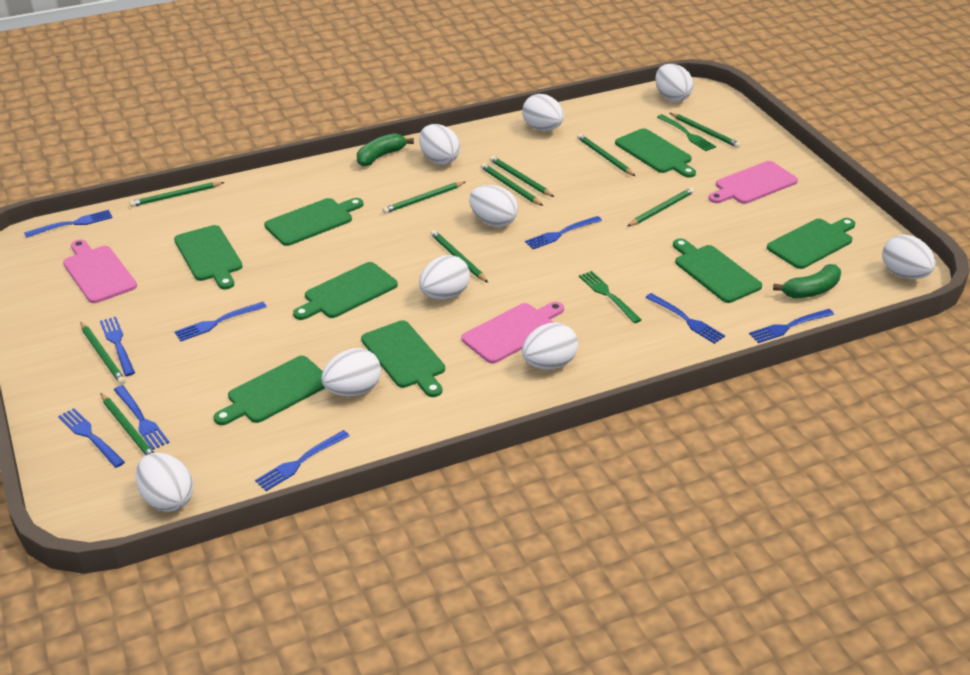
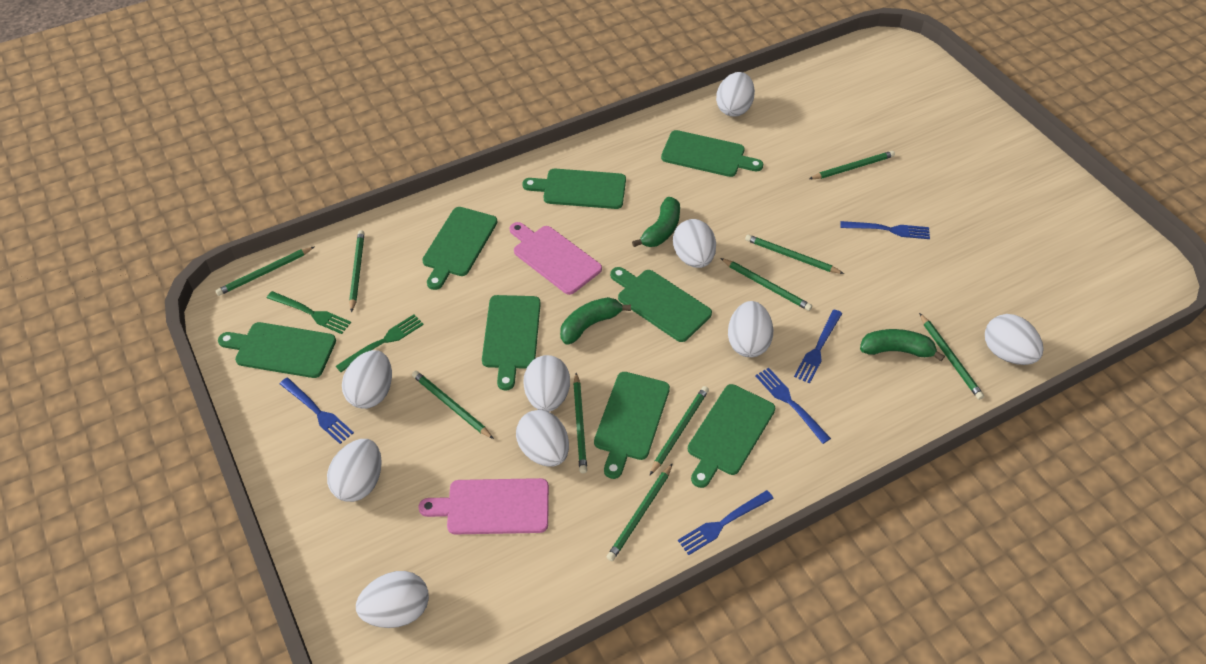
blue fork: [24,210,113,238] [58,408,125,468] [100,317,135,376] [114,385,169,450] [174,302,267,341] [255,430,350,491] [525,216,602,249] [645,293,725,344] [749,309,834,343] = 9 -> [280,378,354,444] [678,490,774,555] [755,368,831,444] [794,310,842,384] [840,221,930,239] = 5
green banana: [357,133,414,166] [773,264,841,298] = 2 -> [560,297,631,345] [632,197,680,247] [860,329,945,361] = 3
pink cutting board: [63,239,137,303] [461,302,564,363] [708,161,798,204] = 3 -> [419,478,549,534] [510,222,602,295] = 2

